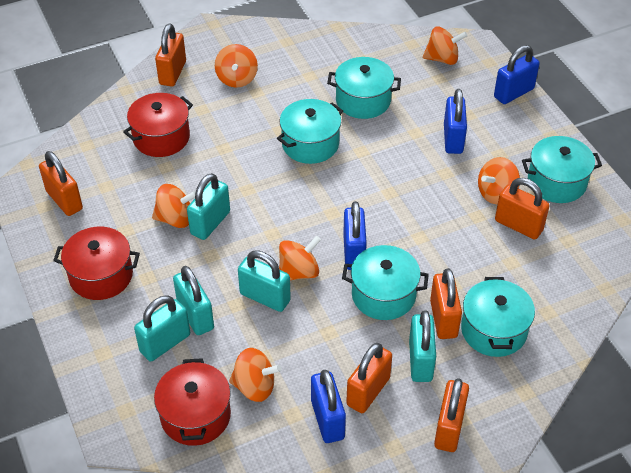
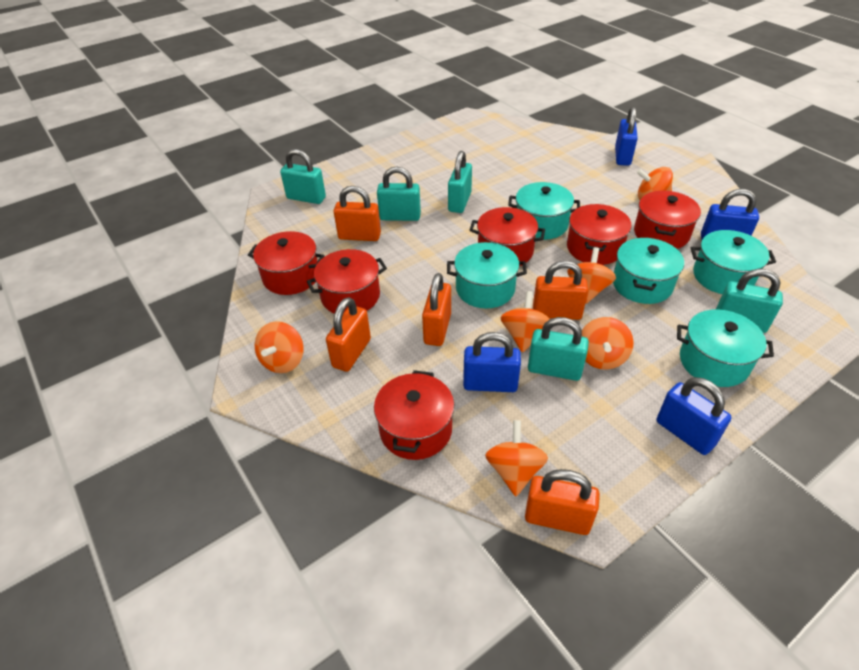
orange padlock: [39,151,83,216] [155,23,186,87] [346,343,392,413] [430,268,462,339] [434,378,469,452] [495,178,550,240] = 6 -> [326,297,371,372] [334,186,381,241] [422,273,451,346] [525,469,600,535] [533,261,588,320] = 5
red pot: [53,227,140,300] [123,93,193,157] [154,358,231,446] = 3 -> [248,231,325,295] [307,249,387,314] [374,370,454,460] [469,207,545,266] [567,204,631,265] [634,191,701,249] = 6

